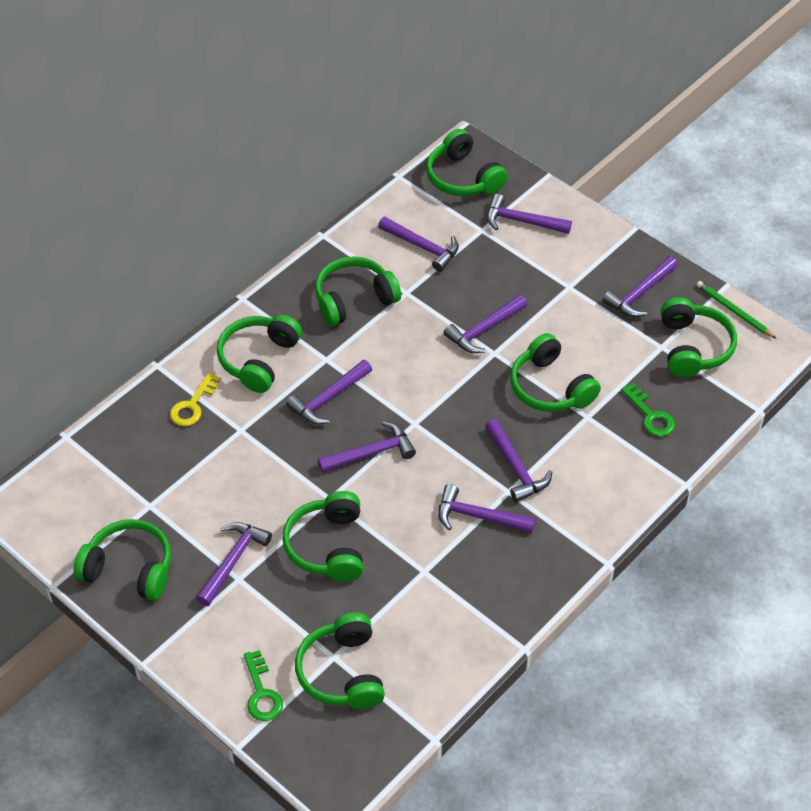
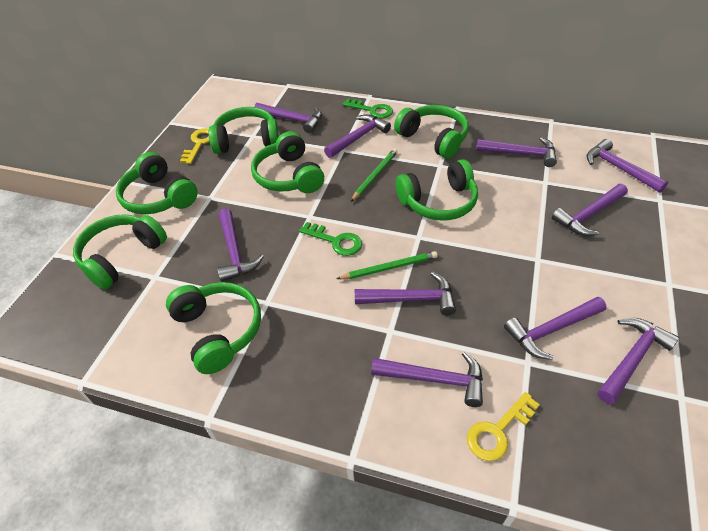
green headphones: [73,519,171,601] [217,315,302,393] [282,491,363,581] [295,612,385,709] [315,256,401,326] [426,129,508,196] [510,333,601,412] [661,297,737,378] = 8 -> [73,214,167,290] [116,152,198,214] [166,282,261,374] [208,107,279,154] [251,131,324,193] [394,105,469,159] [396,159,478,221] = 7
green pencil: [697,281,777,339] = 1 -> [337,251,438,279] [351,148,398,201] = 2
purple hammer: [197,522,272,606] [286,360,372,424] [318,421,416,473] [378,217,459,272] [438,484,536,533] [444,294,527,353] [485,419,552,502] [487,194,572,234] [603,256,678,317] = 9 -> [217,208,264,282] [254,103,322,133] [324,114,391,158] [355,272,456,315] [371,352,483,407] [476,137,557,167] [504,296,606,360] [552,184,628,236] [586,139,668,193] [598,318,679,404] = 10
yellow key: [170,372,221,426] = 1 -> [180,128,210,164] [467,392,540,461] = 2

